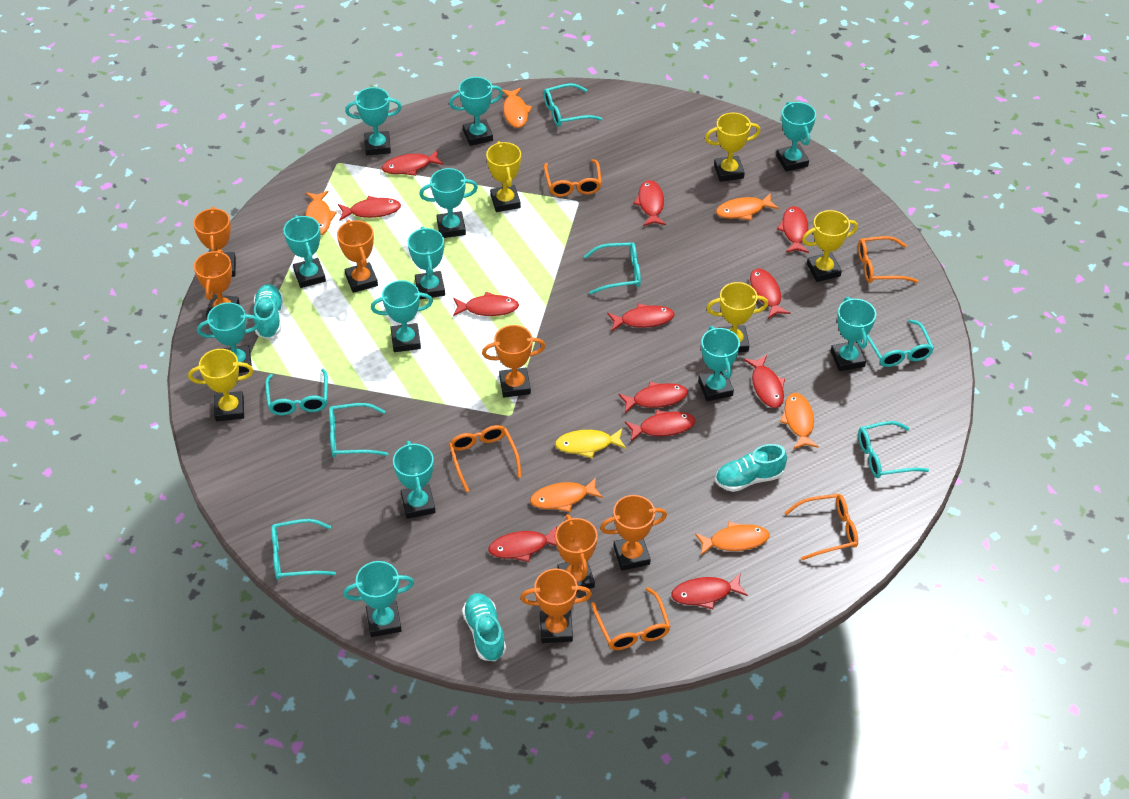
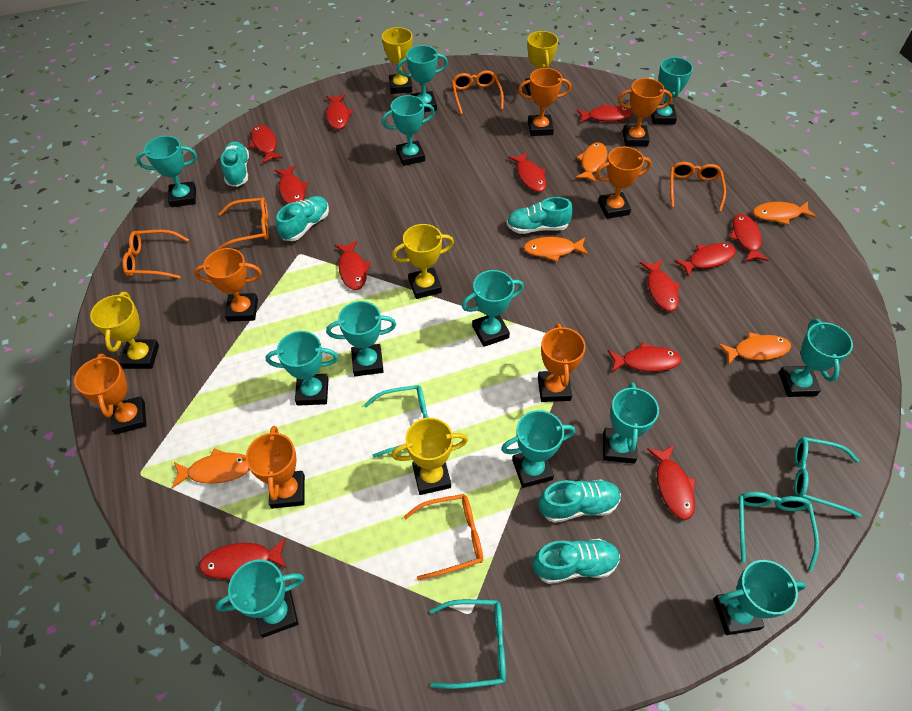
orange fish: [305,191,337,235] [502,88,532,128] [530,477,603,512] [695,521,770,556] [716,194,779,220] [780,393,819,449] = 6 -> [172,448,250,488] [523,237,589,262] [575,142,607,183] [718,332,791,365] [753,201,816,225] = 5
turquoise glasses: [265,369,328,415] [271,519,336,580] [329,403,388,457] [543,83,603,127] [584,242,641,294] [858,421,929,478] [867,319,934,367] = 7 -> [364,385,429,458] [430,599,506,689] [738,492,819,571] [794,437,862,518] = 4
turquoise shoe: [253,284,283,339] [462,593,506,661] [715,444,787,492] = 3 -> [221,141,249,187] [276,196,329,241] [506,197,573,234] [533,539,620,584] [539,479,621,523] = 5
yellow fish: [555,428,626,458] = 1 -> none = 0

